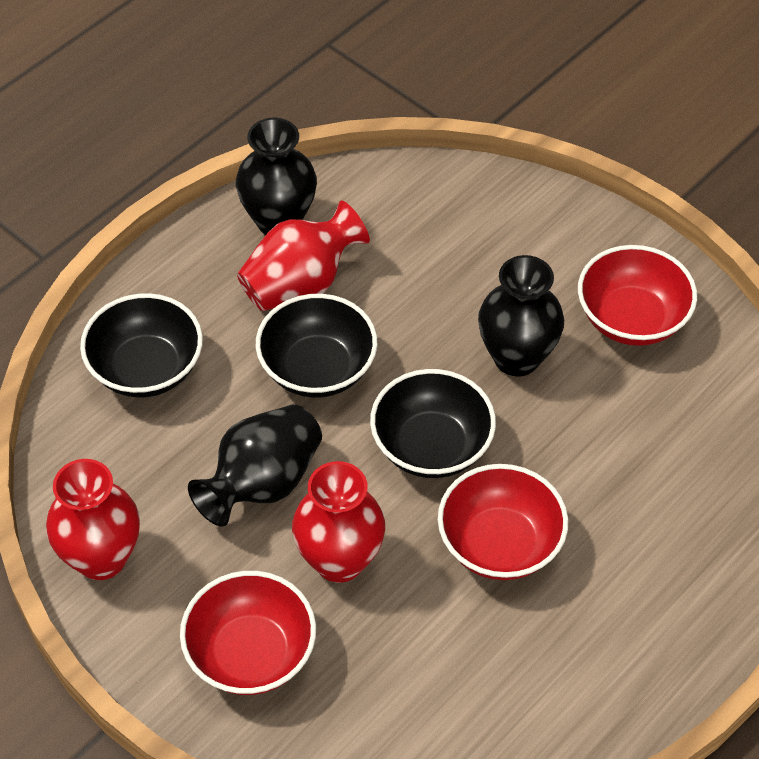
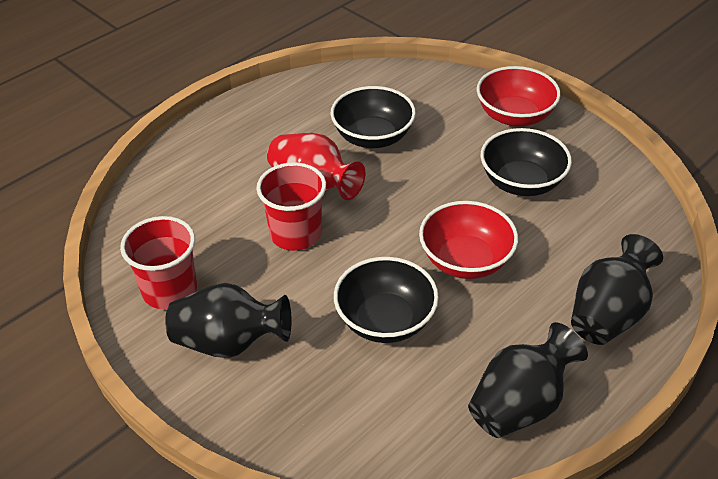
red bowl: [180,571,316,695] [438,464,568,580] [578,245,697,346] = 3 -> [419,201,518,279] [477,66,561,126] = 2
red cup: none = 0 -> [120,216,197,309] [256,162,326,251] = 2
red vase: [46,459,140,580] [237,200,370,311] [292,461,385,583] = 3 -> [267,133,365,200] = 1

